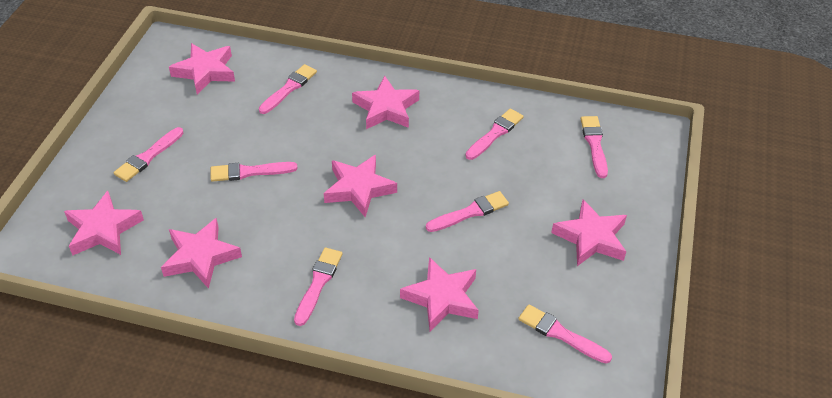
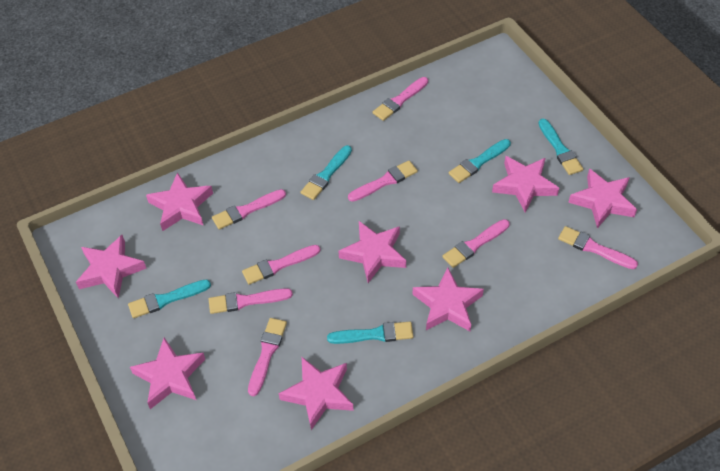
pink star: [64,191,144,255] [161,218,242,289] [169,43,235,94] [324,155,397,217] [352,76,419,129] [400,257,479,331] [551,199,627,266] = 7 -> [76,235,147,298] [130,338,205,409] [146,172,213,231] [279,357,354,430] [338,221,406,283] [412,267,484,331] [492,156,559,212] [568,169,637,228] = 8
turquoise brush: none = 0 -> [128,279,211,318] [301,145,352,200] [327,322,413,344] [449,139,511,183] [538,119,583,175] = 5

